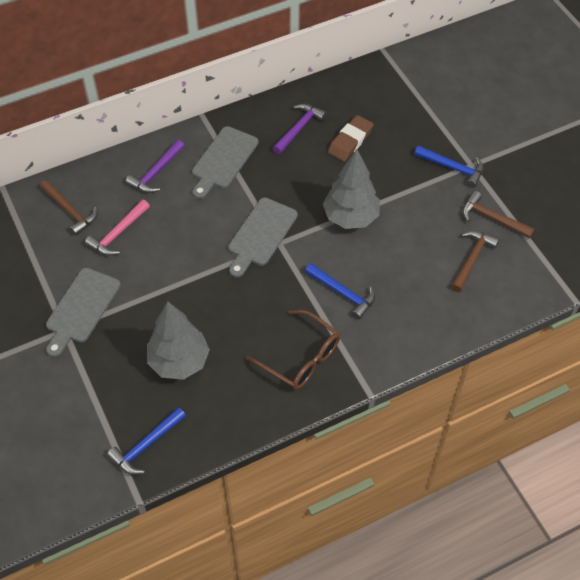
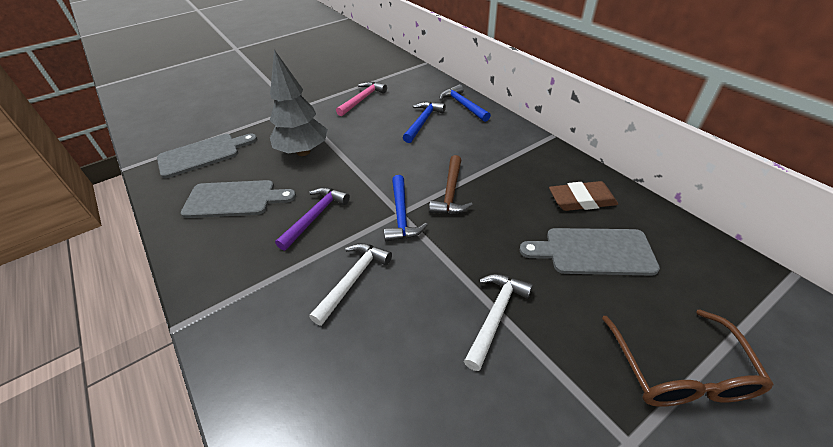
brown hammer: [40,180,98,236] [451,231,499,292] [463,191,534,239] = 3 -> [429,155,473,214] = 1
grey tree: [147,301,210,380] [323,149,380,229] = 2 -> [270,50,328,156] = 1
purple hammer: [126,140,185,193] [273,104,327,154] = 2 -> [275,187,350,251] = 1
white hammer: none = 0 -> [309,243,392,326] [464,274,533,371] = 2

